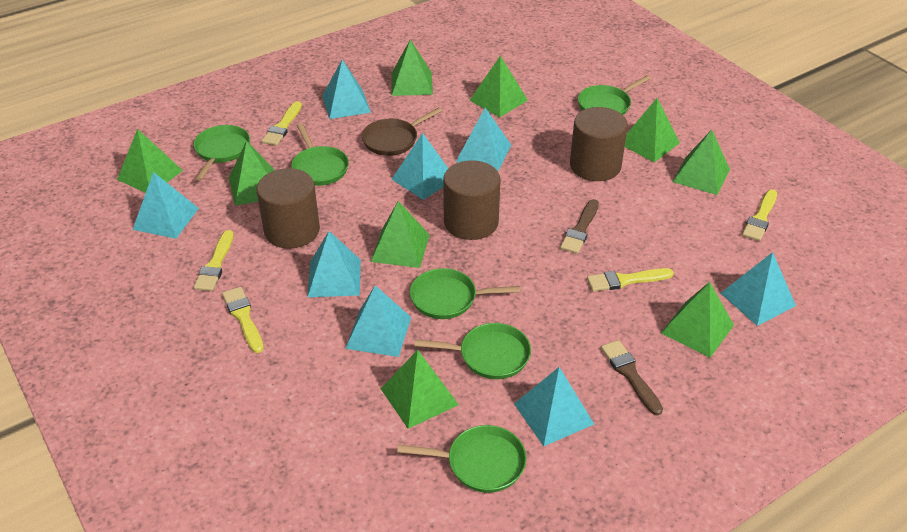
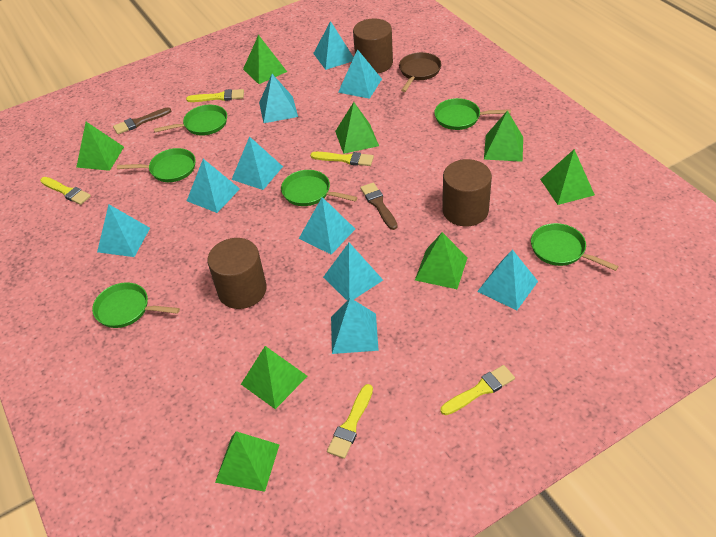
green pyramid: [117,129,183,193] [229,141,275,206] [371,201,430,268] [381,350,459,429] [391,39,433,96] [469,56,528,117] [625,98,680,162] [661,282,734,358] [672,129,730,195] = 9 -> [76,122,124,171] [215,431,280,492] [241,346,307,409] [243,35,287,84] [335,102,379,154] [415,232,468,289] [484,110,523,162] [540,149,595,205] = 8
turquoise pyramid: [132,172,199,239] [307,231,361,297] [322,60,371,119] [345,286,411,357] [392,133,448,200] [456,108,511,171] [514,367,594,446] [721,252,796,326] = 8 -> [97,205,150,257] [187,159,240,213] [231,136,283,190] [259,74,298,123] [299,197,355,255] [313,21,354,70] [323,243,383,300] [331,298,379,354] [338,49,382,99] [477,249,538,310] = 10

